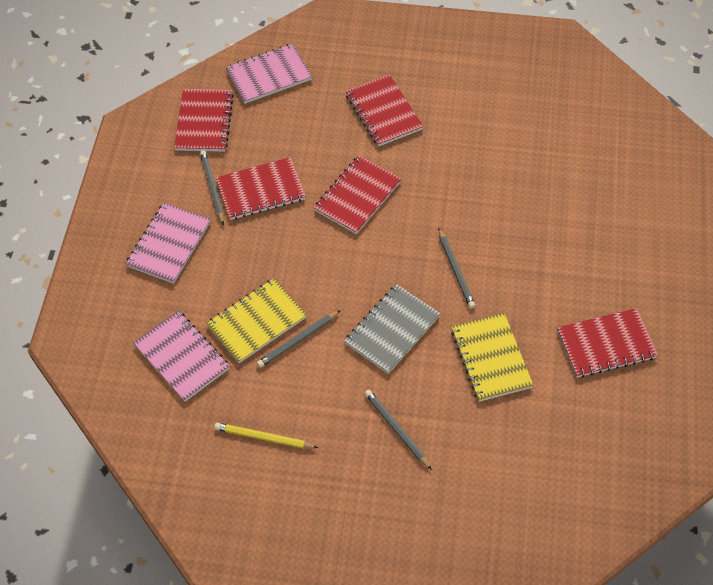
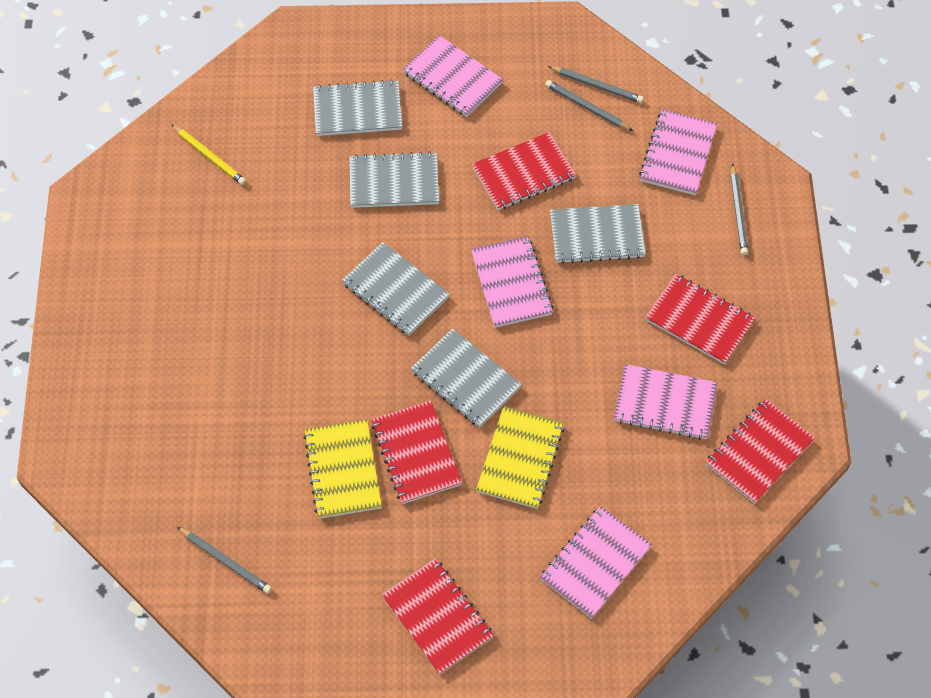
grey notebook: [344,284,440,374] = 1 -> [313,79,402,136] [342,242,450,336] [349,151,439,208] [411,328,522,428] [550,204,646,264] = 5
pink notebook: [126,202,211,284] [133,311,230,402] [226,44,312,104] = 3 -> [403,35,503,117] [471,236,553,328] [540,506,652,619] [614,364,718,440] [639,109,717,195] = 5

